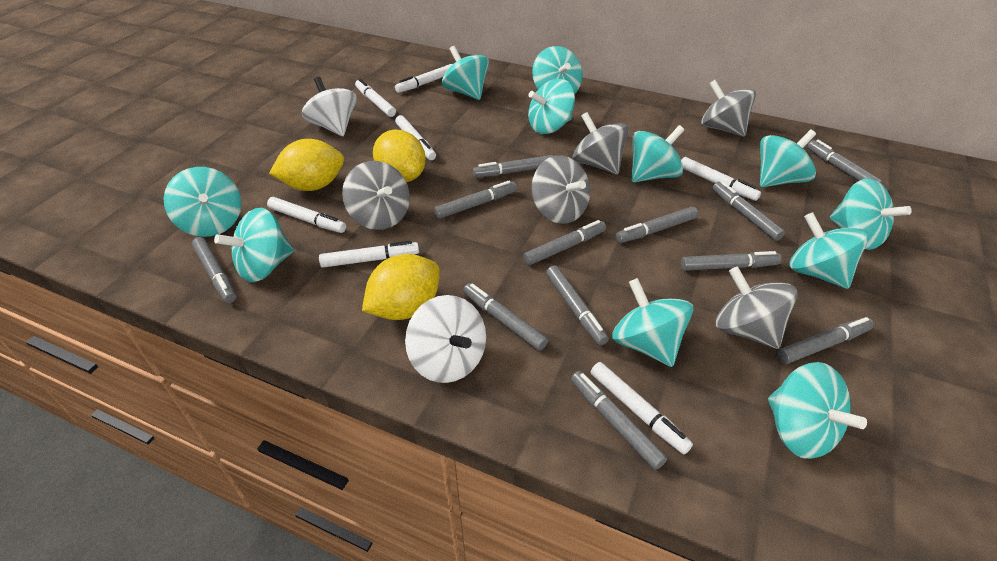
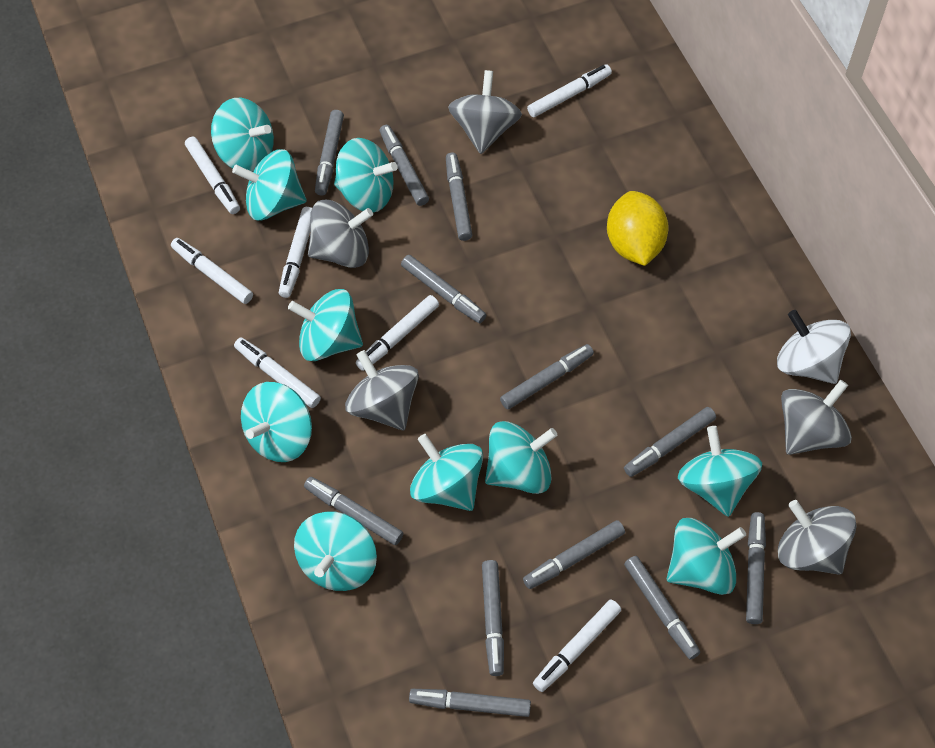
turquoise spinning top: [164,167,241,237] [214,208,294,282] [442,46,489,100] [528,79,575,134] [532,46,583,93] [612,278,693,367] [632,125,684,182] [760,130,816,187] [768,362,867,459] [789,213,869,289] [830,178,912,250] = 11 -> [211,98,274,172] [232,149,307,220] [241,382,312,462] [288,289,363,361] [294,512,377,591] [334,138,398,213] [410,434,483,511] [485,421,557,494] [667,518,746,595] [678,426,762,517] = 10
white spinning top: [302,77,357,136] [405,295,486,383] = 2 -> [777,310,851,384] = 1
yellow lemon: [269,139,344,191] [362,254,440,320] [373,130,426,182] = 3 -> [607,191,669,266] = 1

